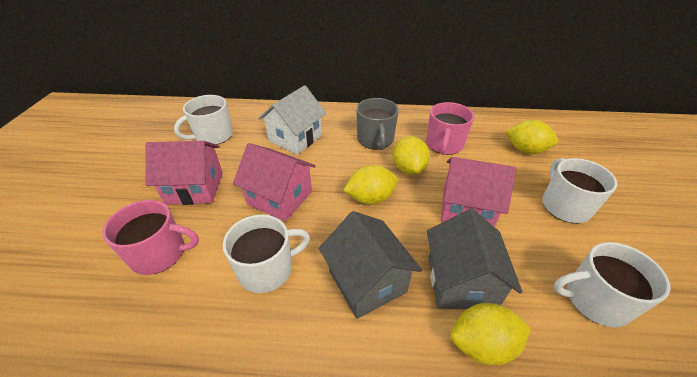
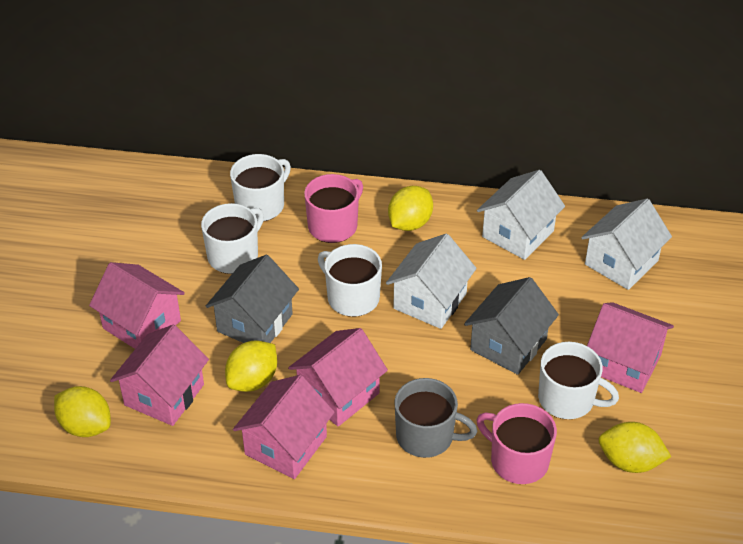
pink house: [145,141,223,205] [233,143,316,222] [441,157,516,227] = 3 -> [89,262,185,349] [110,325,209,426] [233,375,335,479] [288,328,388,427] [587,302,674,393] = 5
white house: [258,85,326,155] = 1 -> [386,234,477,329] [477,170,565,260] [581,199,672,290] = 3

